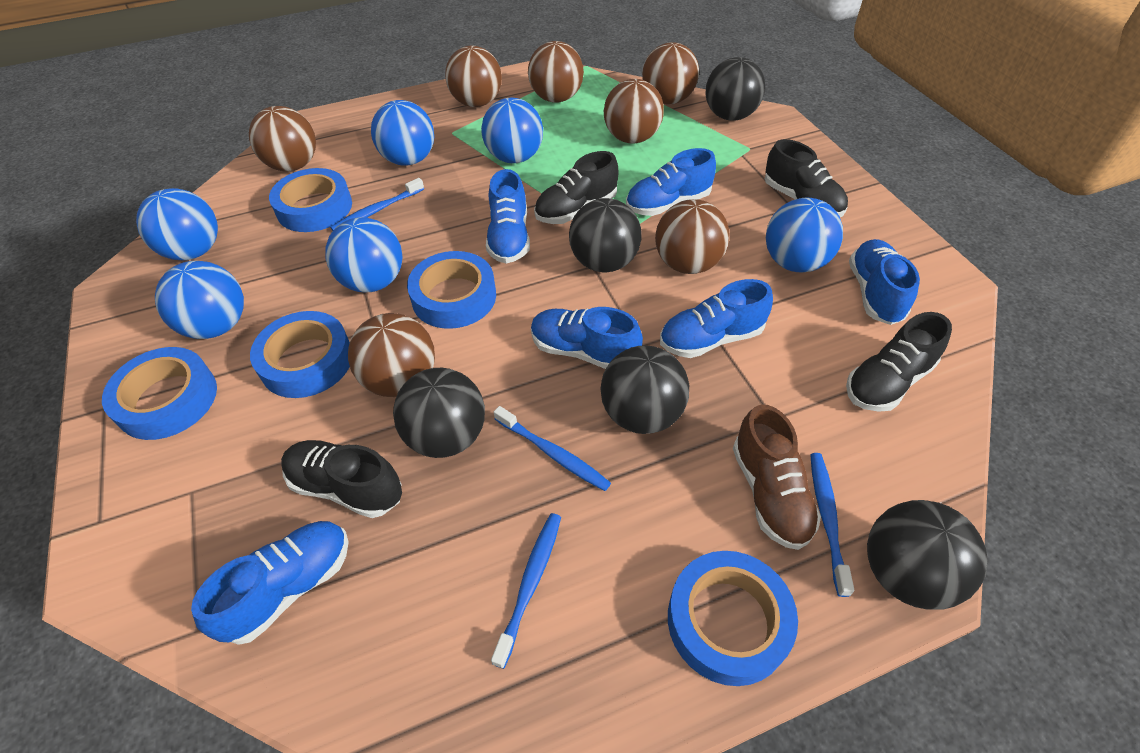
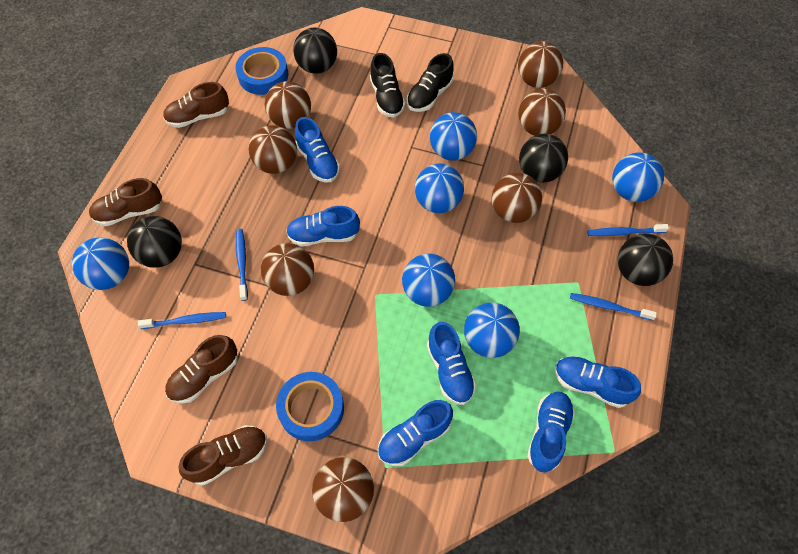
black ball: [393,368,485,458] [569,198,642,272] [600,345,689,434] [706,57,765,121] [867,500,988,610] = 5 -> [127,216,182,268] [293,27,337,74] [519,134,568,183] [617,234,673,286] = 4
black shoe: [281,440,402,518] [534,151,618,224] [765,139,848,217] [846,312,952,412] = 4 -> [370,53,406,117] [407,53,454,112] = 2
blue tape: [102,347,217,440] [250,311,350,398] [269,168,352,232] [407,251,496,329] [668,551,798,686] = 5 -> [235,47,288,95] [276,372,344,441] = 2
brown shoe: [733,405,821,550] = 1 -> [89,178,162,226] [163,82,229,128] [165,335,238,403] [179,425,267,485] = 4

